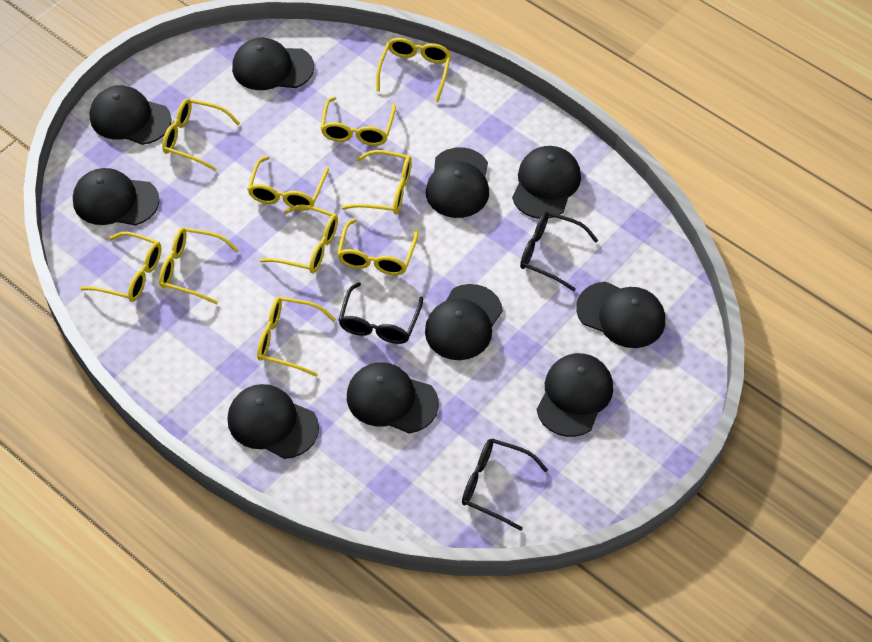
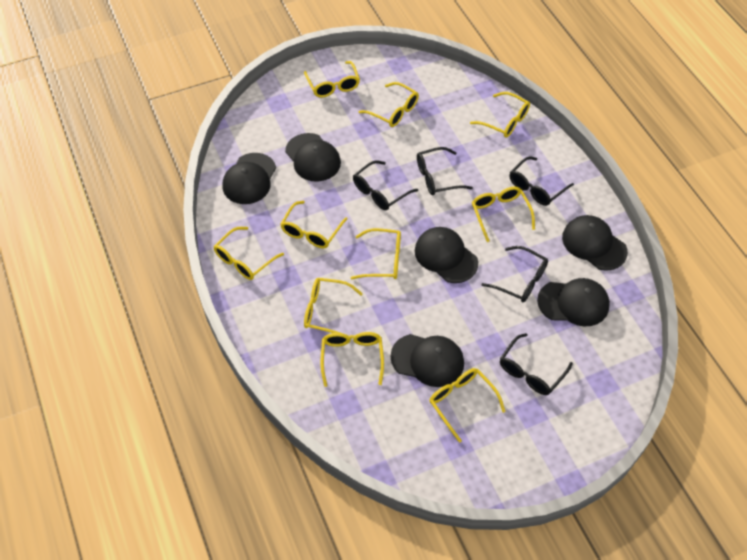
black cap: [73,168,160,226] [89,85,172,145] [227,384,319,459] [232,38,314,90] [347,362,439,433] [425,284,503,360] [426,147,489,218] [512,146,581,219] [537,353,613,437] [576,282,665,348] = 10 -> [223,153,276,204] [285,133,341,182] [390,334,464,387] [415,227,478,283] [537,278,610,326] [562,215,628,271] = 6
black glasses: [339,282,423,344] [462,438,548,531] [520,211,598,291] = 3 -> [353,160,418,210] [417,147,473,195] [481,246,548,302] [500,333,573,395] [509,156,574,206] = 5

